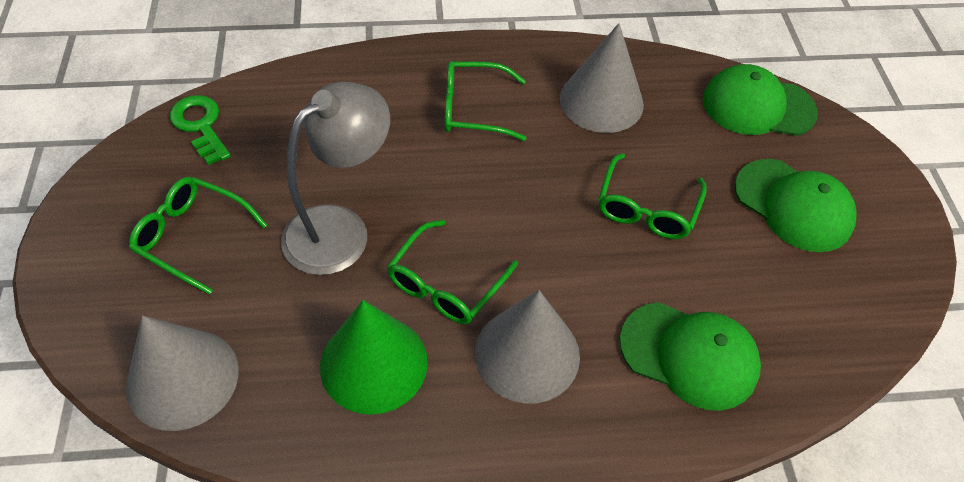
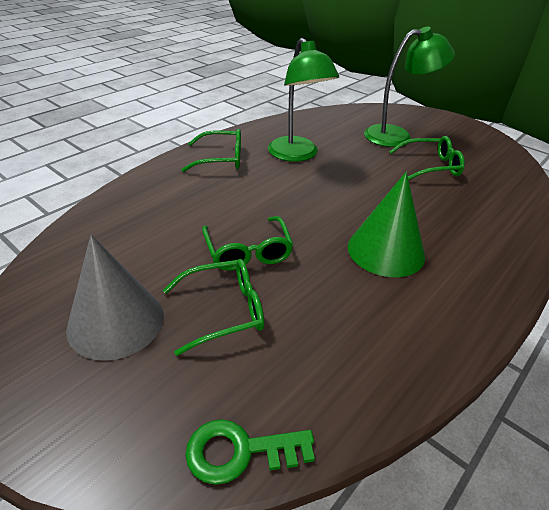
green cap: [620,302,761,411] [703,64,818,136] [735,159,857,252] = 3 -> none = 0
green lamp: none = 0 -> [268,38,339,162] [364,27,455,147] = 2
grey cone: [126,315,239,431] [475,290,580,404] [560,23,644,133] = 3 -> [66,235,164,361] = 1
grey lamp: [281,82,390,275] = 1 -> none = 0

